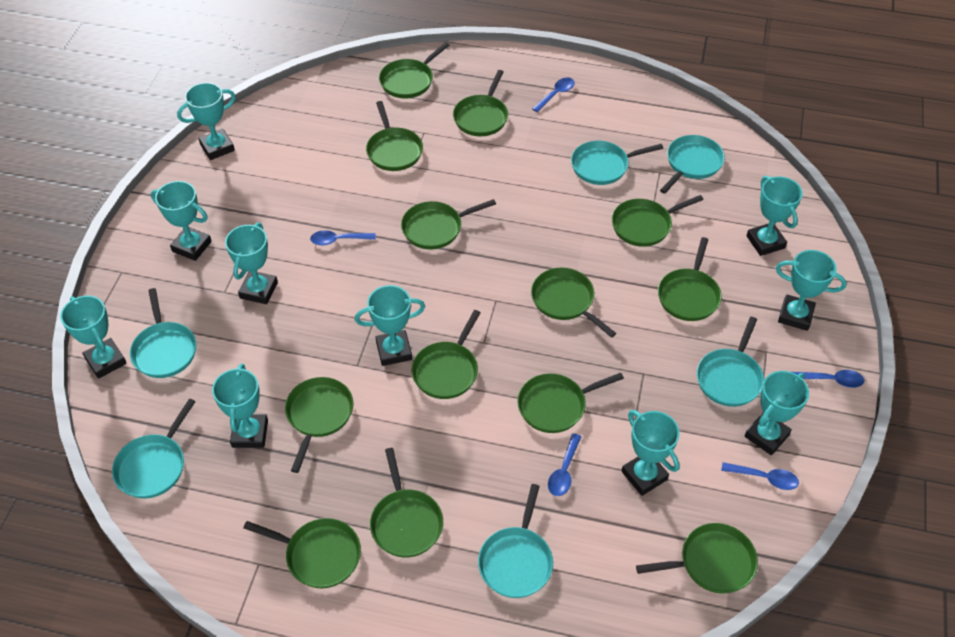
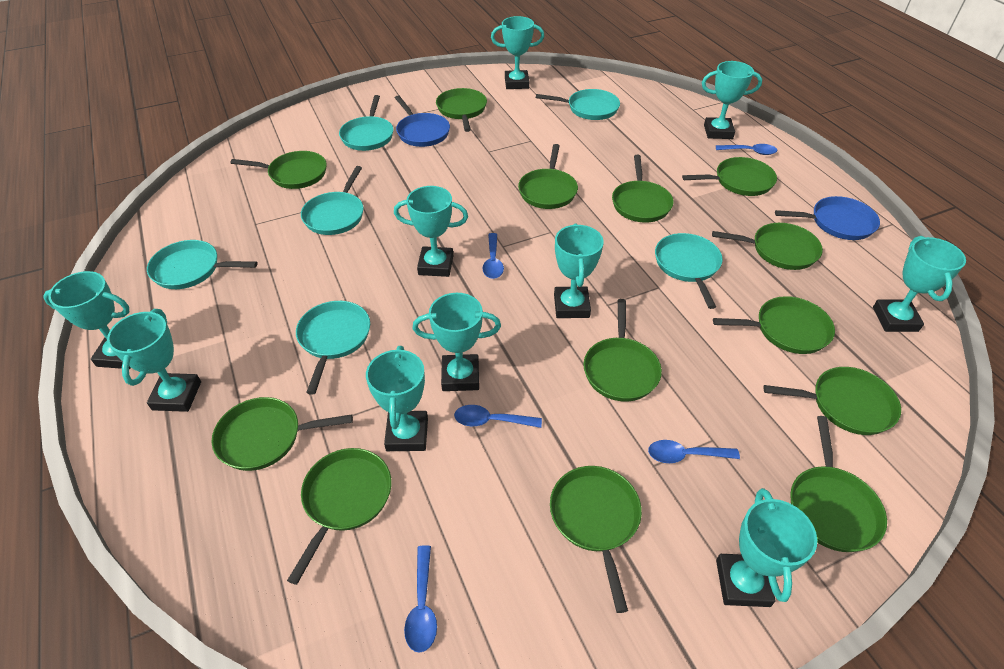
blue pan: none = 0 -> [395,95,450,147] [775,196,880,240] = 2

